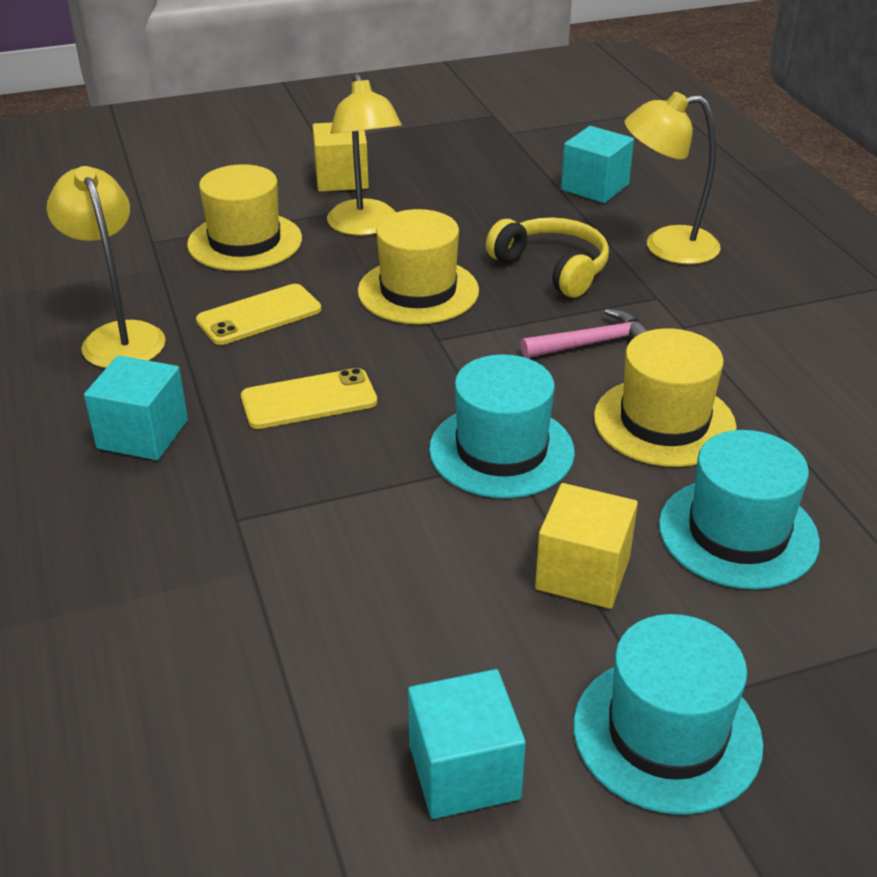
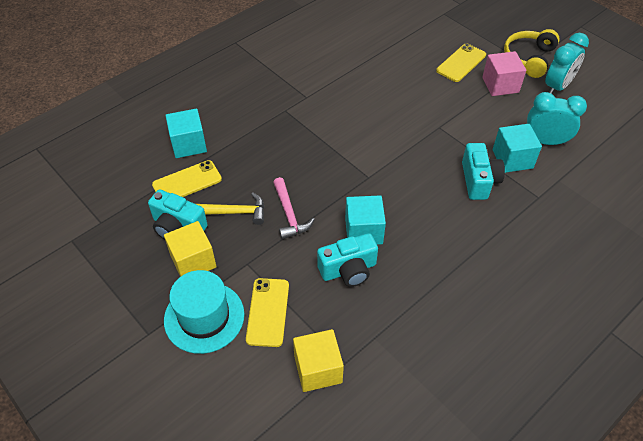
pink cube: none = 0 -> [482,51,526,96] = 1
turquoise camera: none = 0 -> [148,189,208,239] [317,233,378,287] [462,143,505,200] = 3
turquoise clock: none = 0 -> [527,92,587,145] [545,33,589,94] = 2
turquoise hat: [429,354,575,498] [573,614,764,815] [659,430,820,590] = 3 -> [164,270,244,354] = 1
yellow hammer: none = 0 -> [197,192,264,225] = 1
yellow hat: [187,164,302,271] [358,209,479,324] [594,328,737,467] = 3 -> none = 0
yellow lamp: [47,166,166,368] [327,73,402,236] [625,92,721,265] = 3 -> none = 0
yellow phone: [196,284,321,345] [241,368,377,429] = 2 -> [152,160,222,197] [246,278,289,347] [436,43,486,82] = 3

